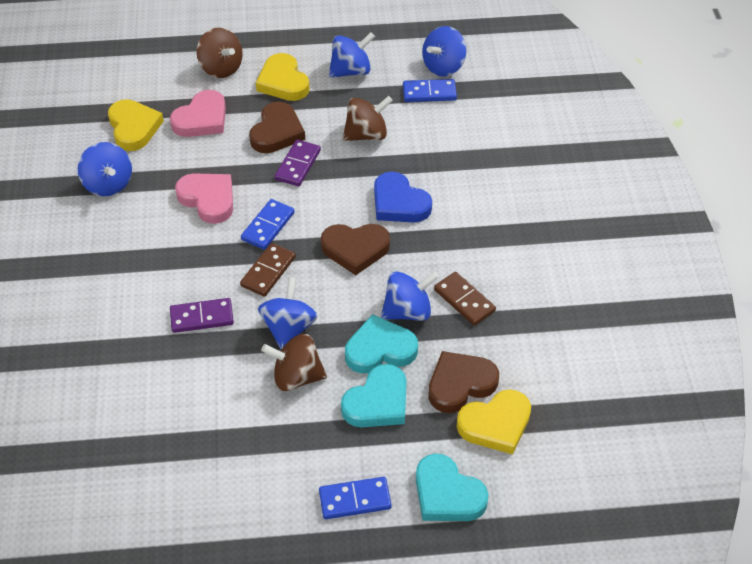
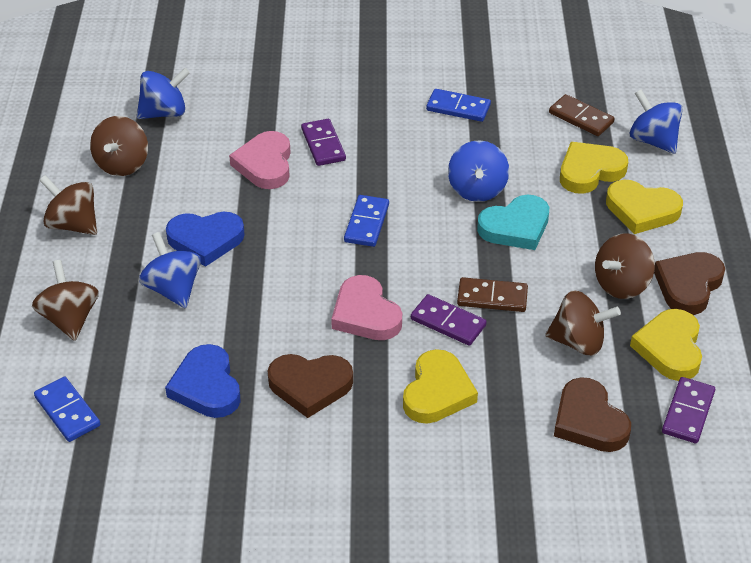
blue heart: [374,172,432,223] = 1 -> [165,344,241,418] [166,212,245,267] = 2
blue spinning top: [78,142,132,196] [258,277,317,350] [329,32,375,78] [381,271,439,321] [422,26,467,77] = 5 -> [137,68,190,119] [139,232,201,309] [448,140,509,202] [629,90,683,154] = 4
brown spinning top: [196,28,243,78] [261,334,327,391] [343,96,393,141] = 3 -> [32,260,99,341] [39,175,97,235] [90,116,148,176] [545,291,621,356] [595,233,655,299] = 5
purple domino: [170,298,234,333] [275,140,321,186] = 2 -> [301,119,346,166] [411,294,487,346] [662,377,715,443] = 3
turquoise heart: [341,364,407,428] [345,314,418,373] [416,454,489,521] = 3 -> [477,195,549,250] = 1
yellow heart: [108,99,164,151] [256,53,310,101] [456,389,531,454] = 3 -> [403,349,478,424] [560,142,628,194] [606,180,683,234] [630,309,702,381] = 4

